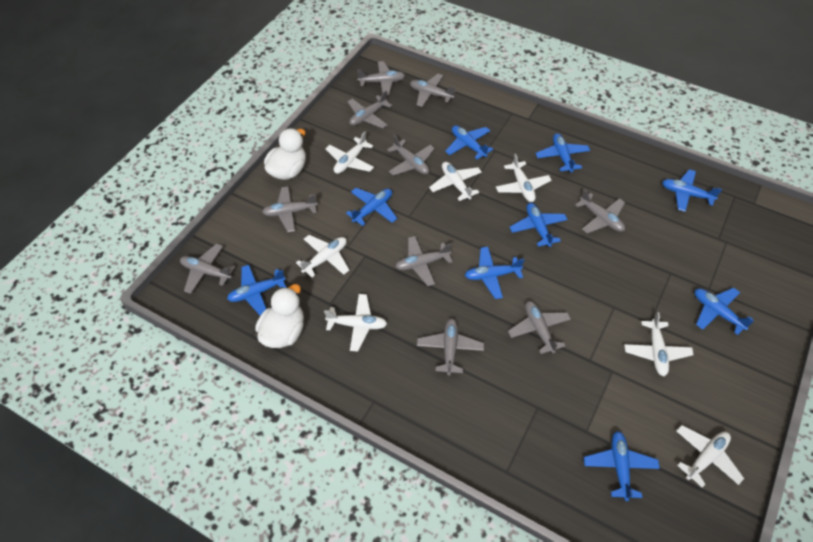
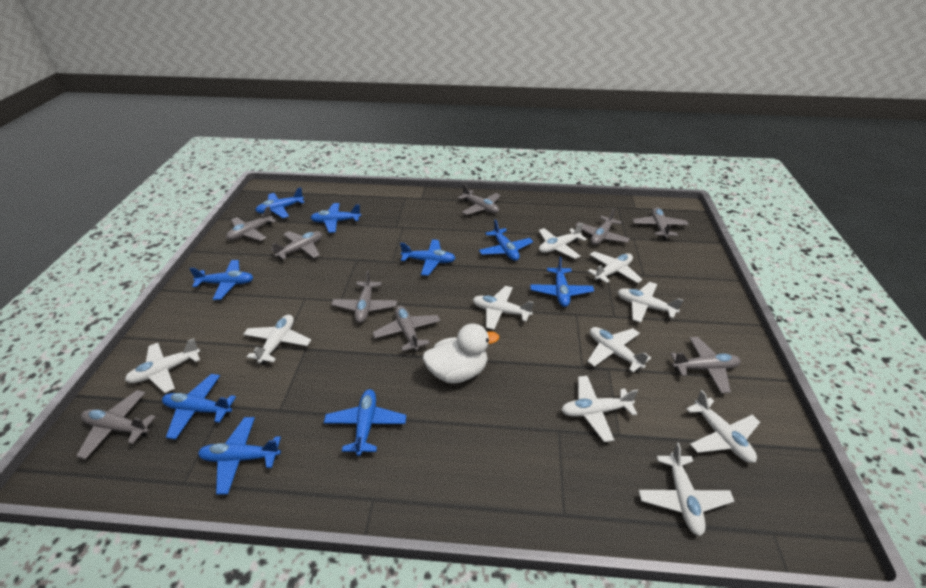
grey plane: [180,244,235,294] [262,186,318,232] [348,91,392,128] [357,61,405,95] [387,135,435,176] [395,236,453,286] [410,74,456,107] [417,318,484,376] [508,301,571,354] [575,189,625,234] = 10 -> [76,390,156,460] [226,206,276,241] [271,231,322,260] [331,270,397,323] [373,305,441,352] [457,184,501,215] [575,208,630,245] [633,207,689,240] [671,337,741,393] = 9
white duck: [255,284,304,348] [264,128,306,180] = 2 -> [423,324,499,383] = 1
white plane: [296,235,349,277] [324,294,387,352] [326,131,374,174] [429,162,482,201] [496,154,551,202] [624,312,694,376] [676,425,744,488] = 7 -> [125,338,200,393] [243,315,311,364] [473,286,534,330] [539,223,587,259] [561,376,638,442] [587,327,651,372] [588,251,642,283] [618,282,683,323] [638,443,734,536] [686,390,760,463] = 10

